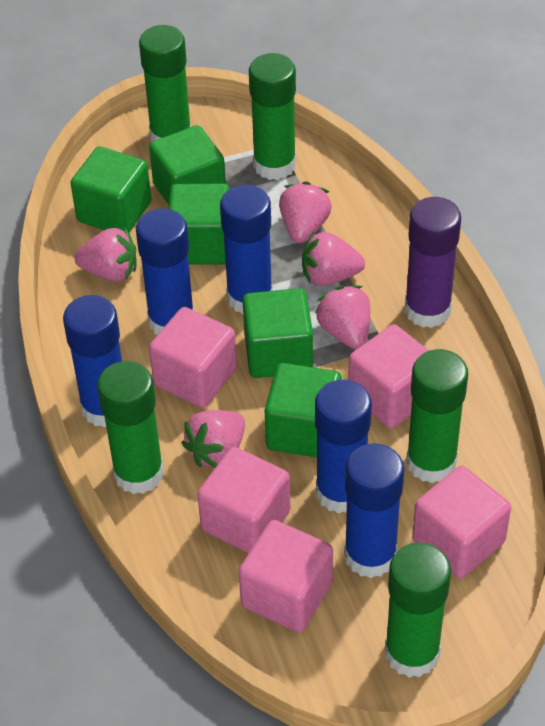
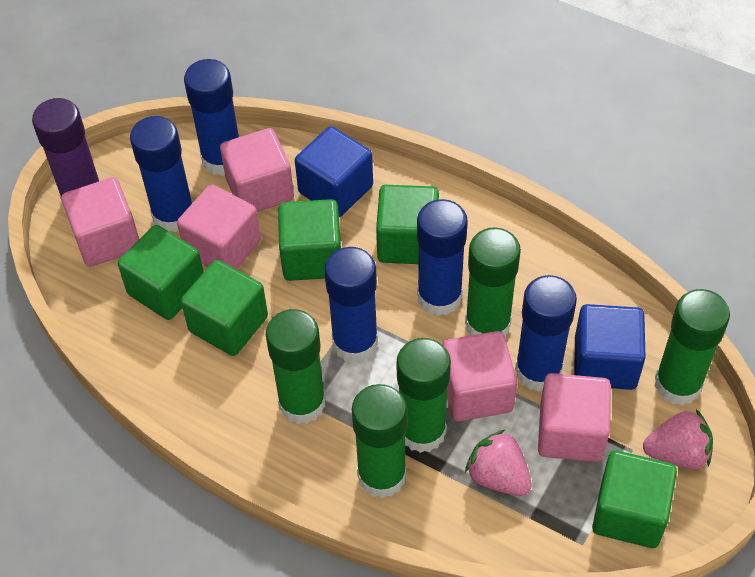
blue cube: none = 0 -> [295,126,373,217] [574,304,646,390] = 2
pink strawberry: [74,228,136,282] [182,410,245,468] [279,181,332,243] [302,232,365,286] [315,286,370,349] = 5 -> [465,430,532,496] [643,409,713,469] = 2

